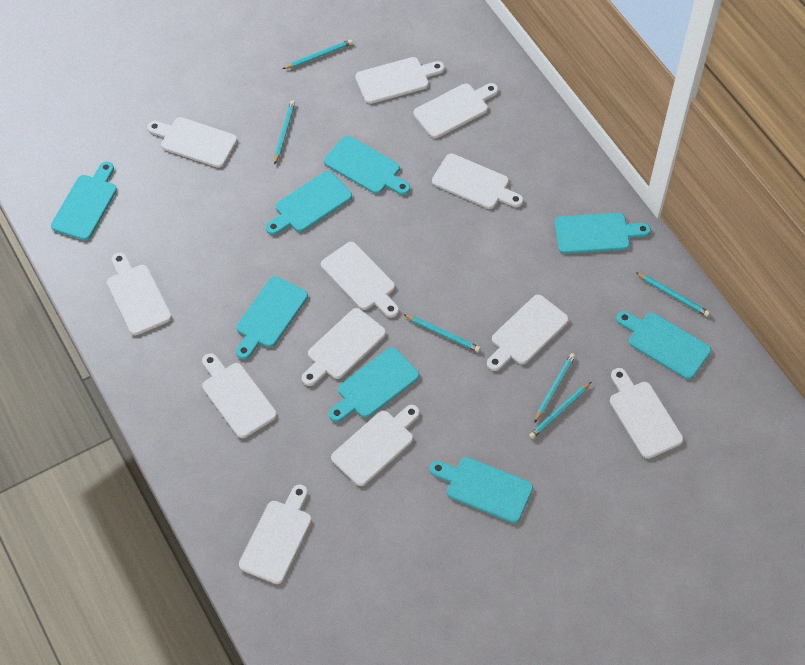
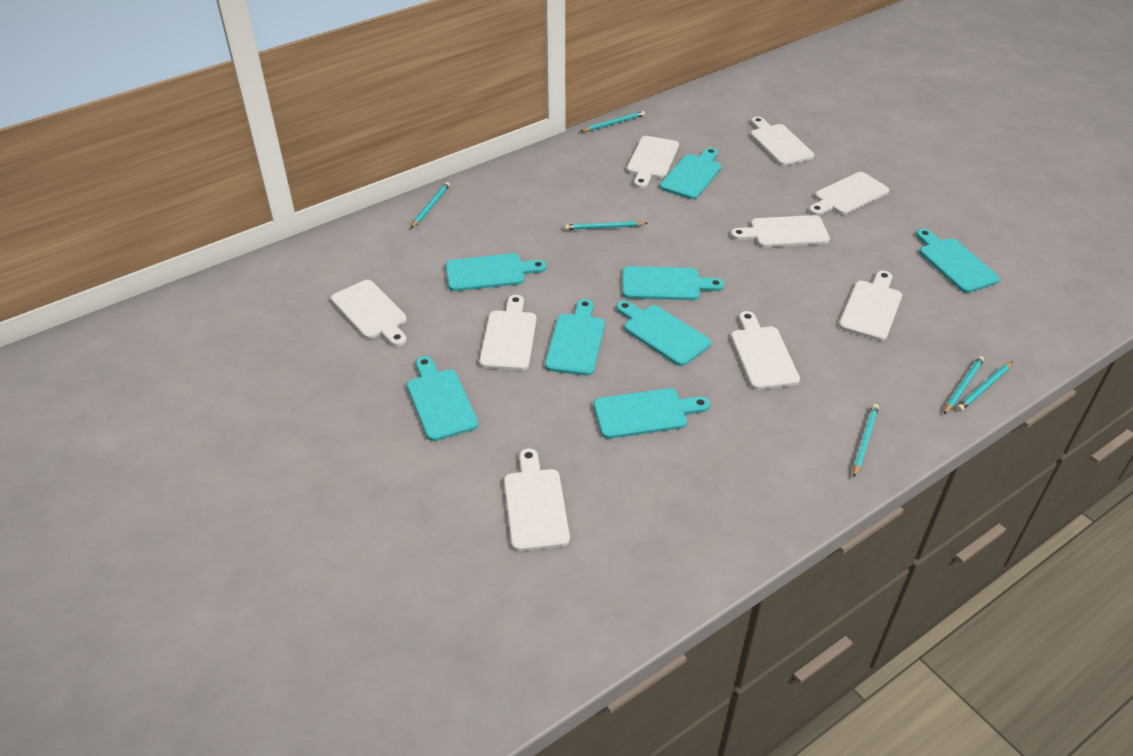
white cutting board: [107,252,172,335] [147,117,237,168] [202,353,277,438] [239,484,312,584] [302,308,386,386] [321,242,399,318] [331,405,420,486] [355,57,445,104] [414,83,498,138] [432,154,523,209] [487,295,569,371] [610,368,683,459] = 12 -> [331,280,407,346] [479,295,537,370] [504,448,570,551] [627,136,679,188] [731,215,830,247] [731,311,800,390] [750,117,814,166] [809,172,889,216] [839,271,902,341] = 9

